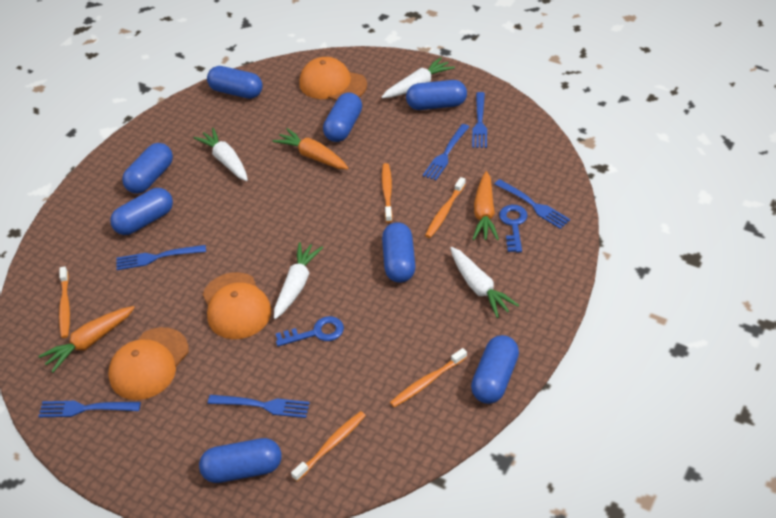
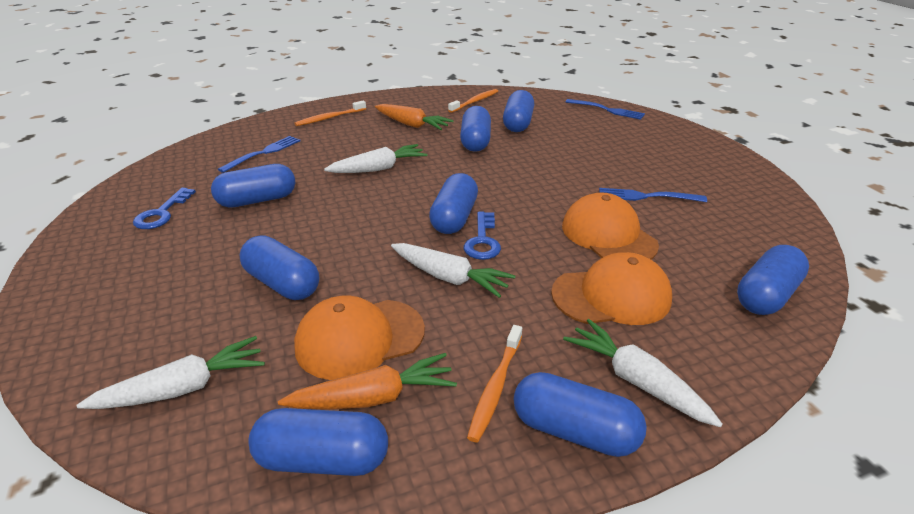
blue fork: [38,401,141,417] [116,245,206,270] [208,395,310,418] [422,124,469,180] [472,92,487,148] [494,179,570,229] = 6 -> [218,136,300,173] [566,99,645,120] [599,188,707,202] = 3
orange carrot: [38,306,135,372] [273,128,348,169] [472,171,499,240] = 3 -> [278,353,457,410] [375,104,454,130] = 2
orange toothbrush: [59,266,70,338] [291,411,366,481] [382,163,393,223] [390,348,467,407] [425,177,466,238] = 5 -> [294,101,366,126] [448,89,498,113] [467,325,522,442] = 3

